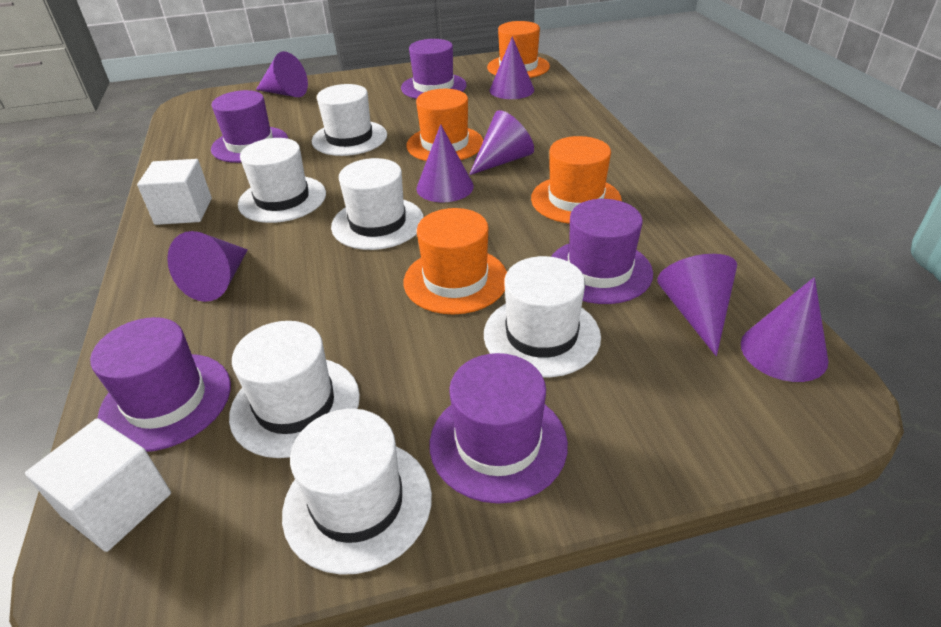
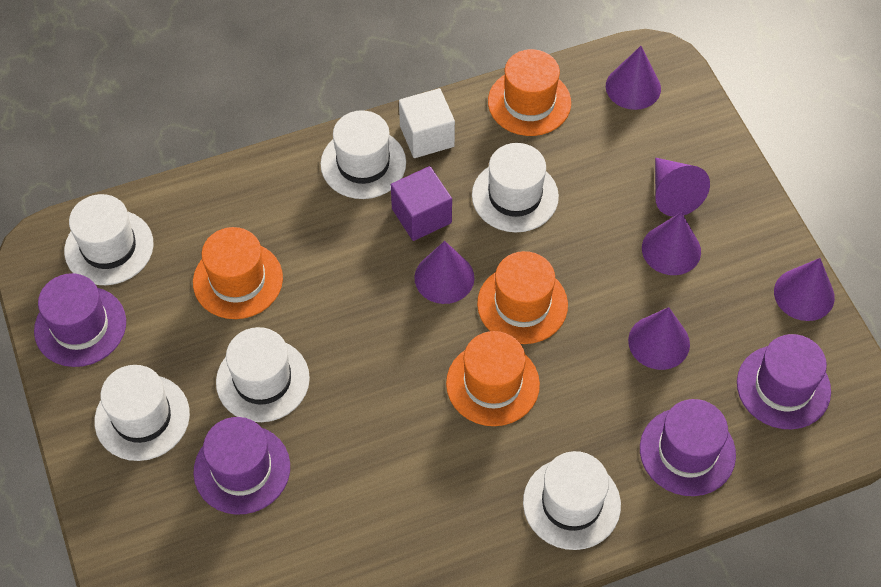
purple cone: [167,231,248,302] [256,51,308,97] [416,124,474,202] [469,110,534,175] [490,36,534,99] [657,254,737,356] [741,277,829,382] = 7 -> [414,241,474,304] [606,46,661,110] [628,307,690,370] [642,212,701,275] [655,158,710,217] [774,258,835,321] = 6
purple cube: none = 0 -> [391,166,452,241] = 1
purple hat: [90,317,231,452] [211,90,288,163] [401,39,467,99] [430,353,568,504] [551,199,653,304] = 5 -> [34,273,126,367] [193,417,290,515] [640,399,736,496] [737,334,831,429] = 4
white cube: [25,418,171,552] [137,159,212,225] = 2 -> [399,88,455,158] = 1

